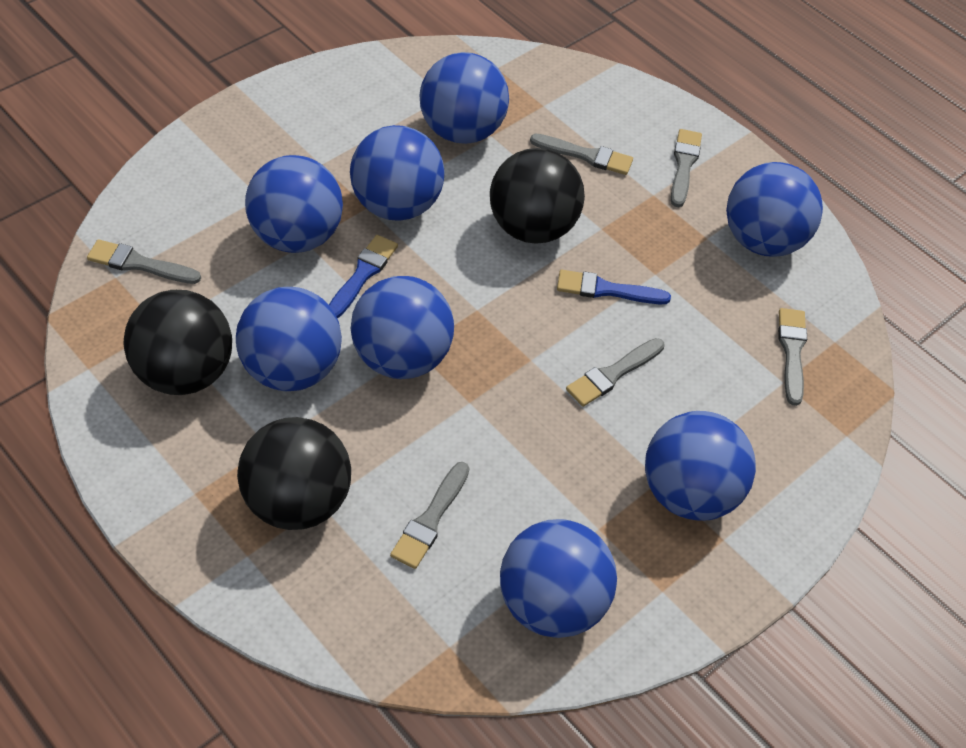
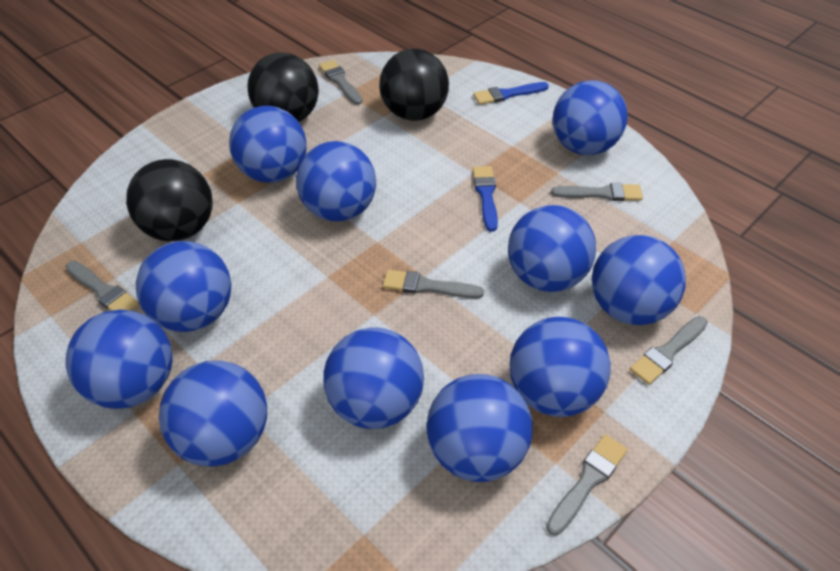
blue ball: [236,287,342,391] [245,155,343,253] [350,125,445,221] [350,276,454,379] [420,52,509,144] [500,519,617,638] [645,411,756,521] [726,162,823,257] = 8 -> [65,310,172,409] [136,241,231,332] [159,361,267,467] [229,106,307,183] [296,141,376,221] [324,327,424,429] [426,374,532,482] [508,205,596,292] [510,317,611,417] [553,80,628,155] [592,235,686,325] = 11

